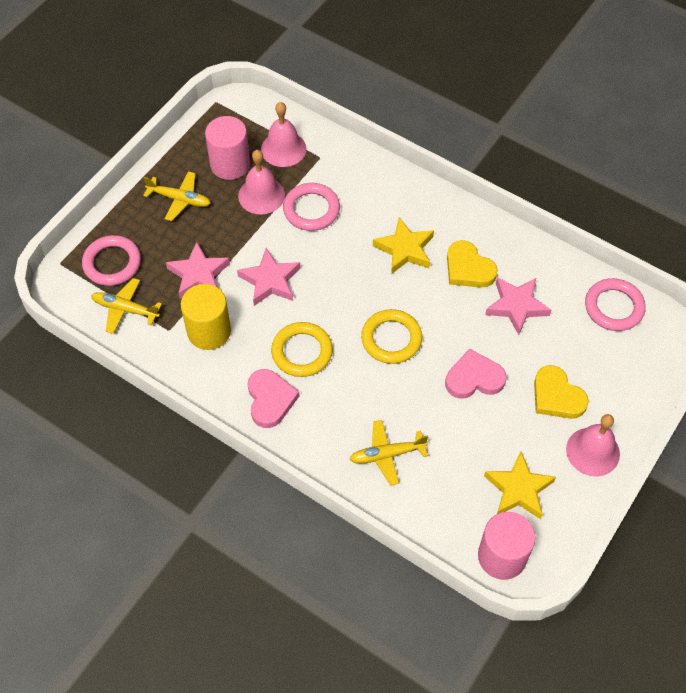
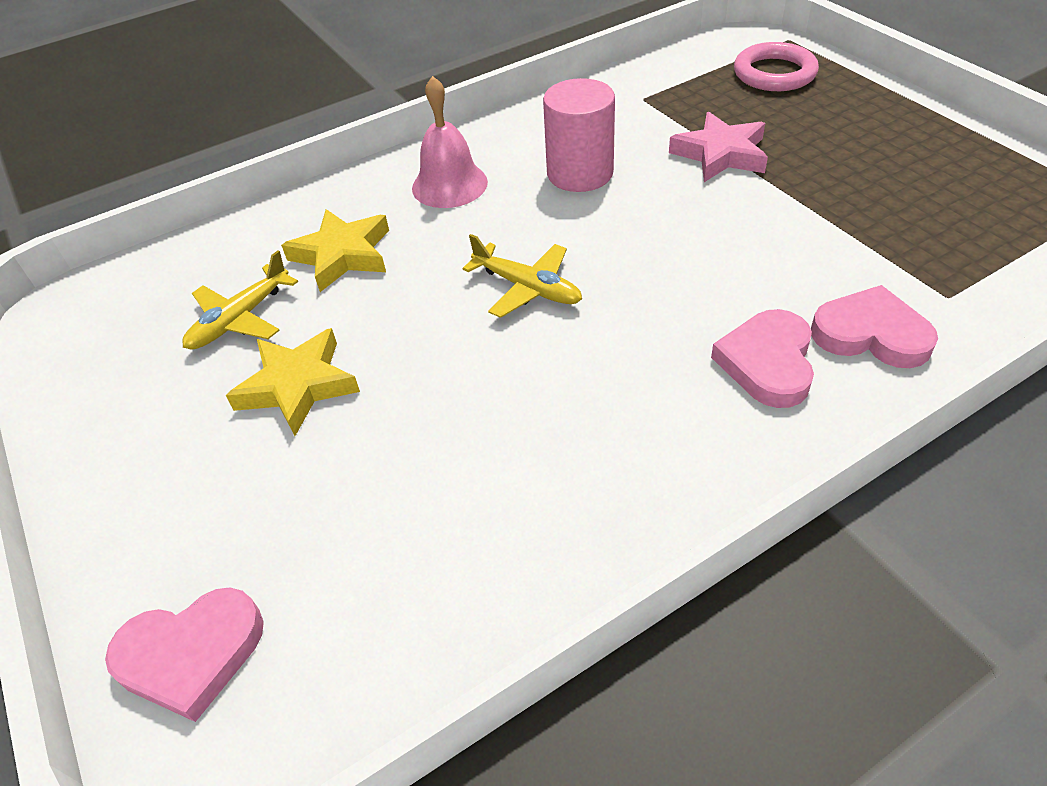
pink bell: [238,150,285,214] [261,102,306,167] [566,414,620,476] = 3 -> [412,76,488,208] = 1
pink cylinder: [205,116,250,180] [478,512,536,580] = 2 -> [543,78,615,192] = 1
pink heart: [247,369,300,428] [445,349,507,399] = 2 -> [105,587,264,722] [711,309,814,408] [811,285,938,368] = 3
pink ring: [82,235,141,286] [283,183,340,231] [585,278,646,331] = 3 -> [734,42,819,91] = 1
pink star: [166,242,230,299] [237,248,301,306] [485,277,551,335] = 3 -> [669,112,768,182] = 1
yellow cylinder: [181,284,231,350] = 1 -> none = 0
yellow heart: [447,240,498,288] [534,365,589,419] = 2 -> none = 0
yellow plane: [91,278,162,334] [143,171,211,221] [350,420,428,485] = 3 -> [182,251,298,350] [462,234,582,318] = 2
yellow ring: [271,322,333,377] [361,309,422,364] = 2 -> none = 0

